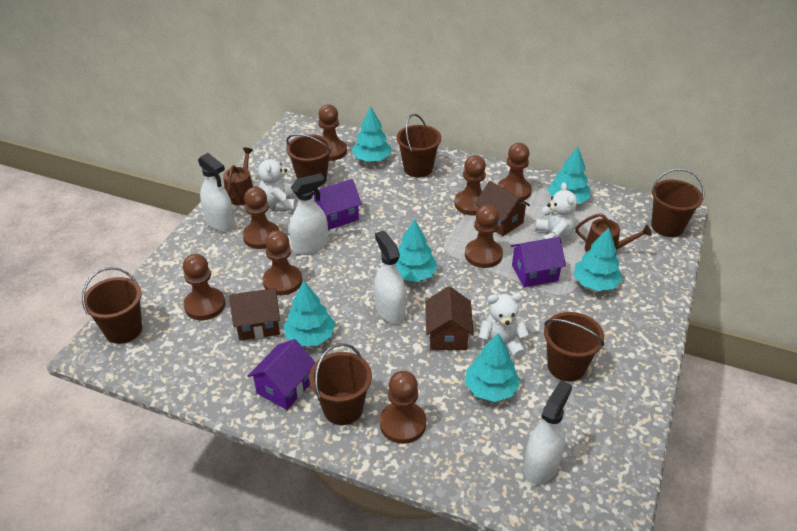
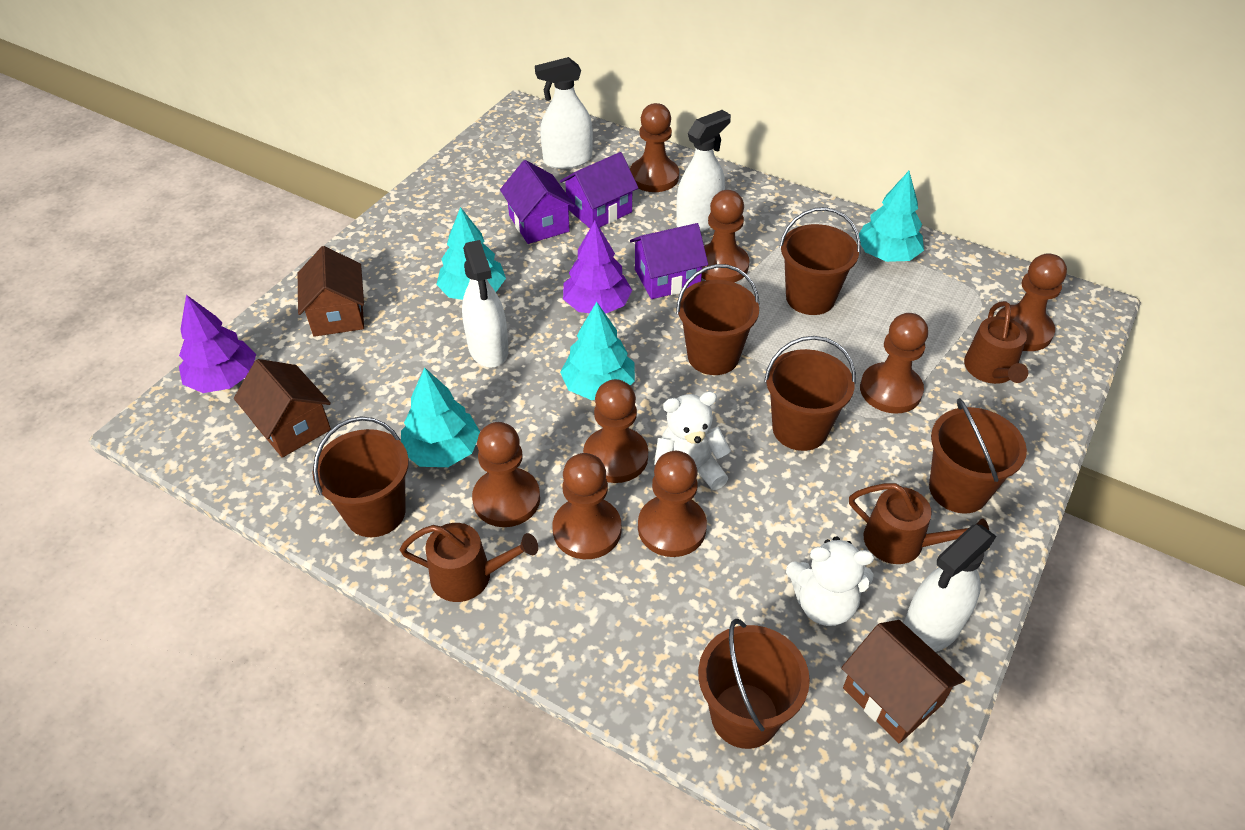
brown watering can: [223,147,253,205] [575,213,652,255] = 2 -> [400,523,538,602] [849,483,989,564] [964,301,1028,384] = 3
purple tree: none = 0 -> [179,295,256,393] [563,221,632,314] = 2
turquoise tree: [284,281,335,346] [352,106,392,162] [396,219,438,282] [465,333,520,402] [547,147,591,204] [573,228,623,291] = 6 -> [401,368,480,467] [436,207,506,300] [560,302,635,400] [859,171,924,262] = 4
white teddy bear: [258,152,296,210] [479,293,529,359] [535,183,577,242] = 3 -> [654,391,731,490] [786,536,874,626] = 2

